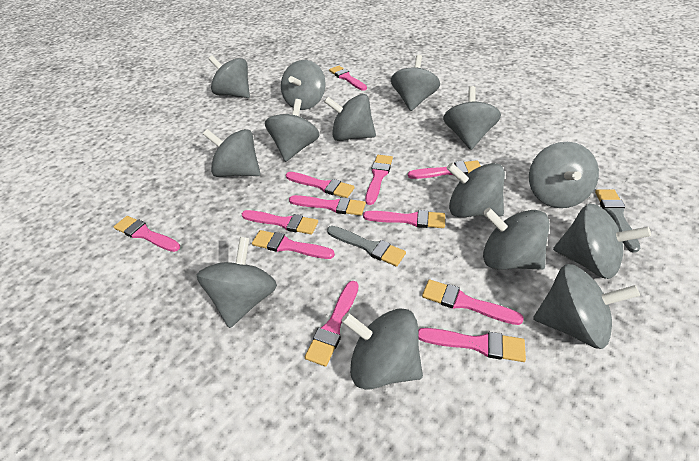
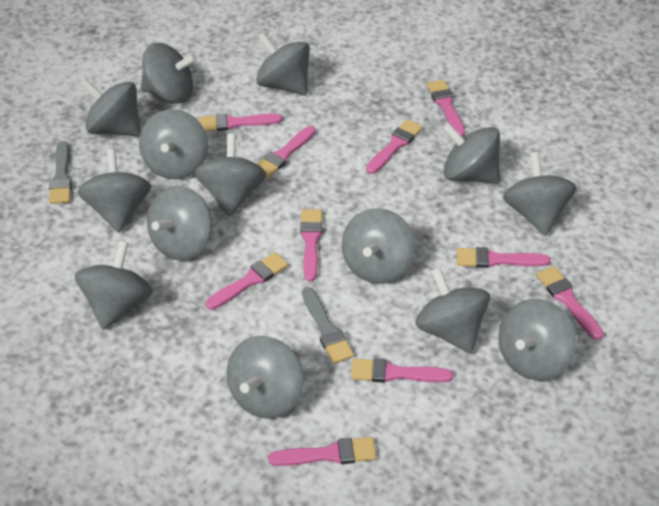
pink brush: [114,216,180,252] [242,210,318,235] [252,230,335,259] [286,172,355,198] [289,195,366,216] [305,281,359,367] [329,66,367,91] [363,210,445,228] [365,155,393,205] [408,160,481,179] [418,328,526,362] [422,279,524,325] = 12 -> [199,113,282,131] [205,252,288,310] [257,126,316,178] [268,437,376,466] [300,210,323,281] [351,358,453,383] [366,119,423,174] [427,80,465,137] [457,247,550,268] [536,266,604,340] = 10

